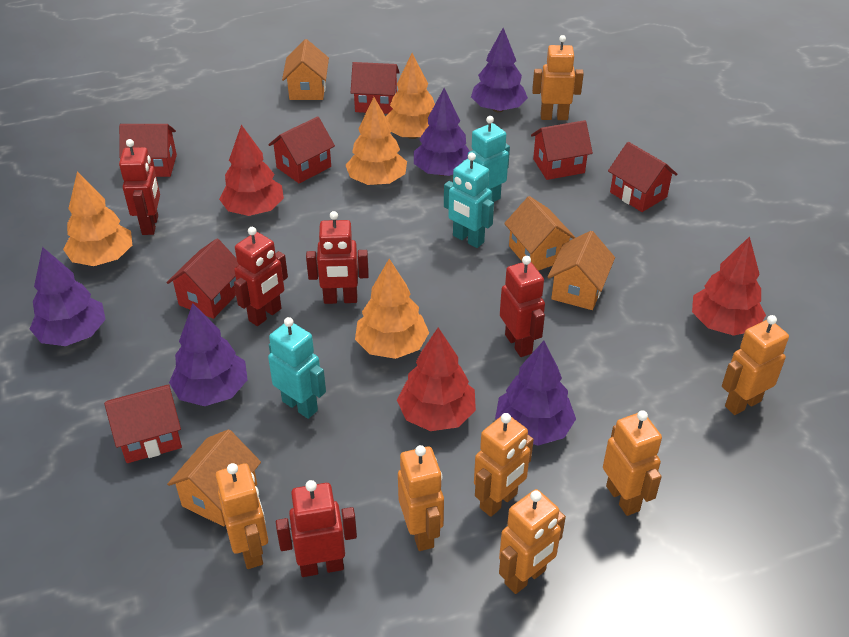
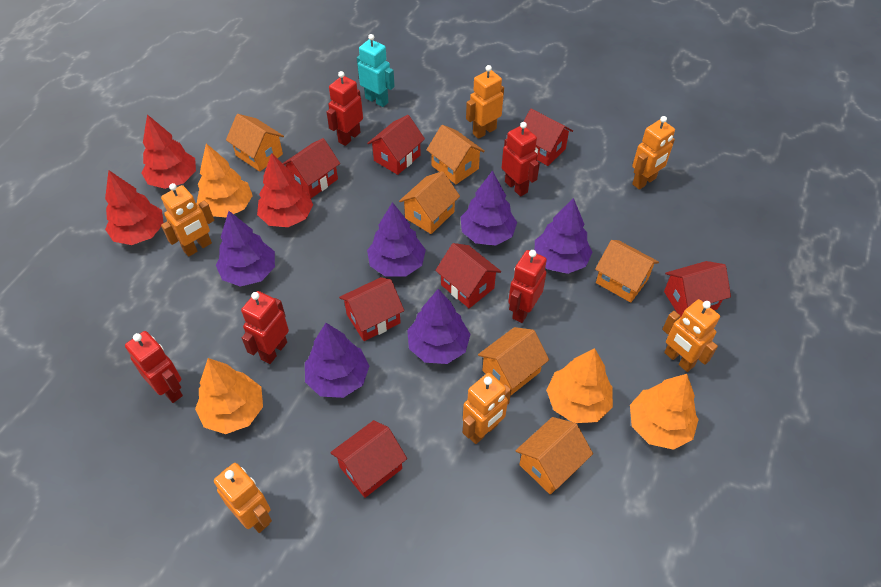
orange house: [167,429,261,526] [282,39,329,100] [504,196,576,271] [548,231,615,310] = 4 -> [226,114,284,172] [399,171,460,234] [427,125,485,184] [478,327,549,395] [516,417,593,494] [595,240,659,303] = 6
orange robot: [215,463,268,569] [398,445,444,551] [474,413,534,517] [499,489,566,594] [532,35,584,120] [603,410,662,516] [722,315,789,415] = 7 -> [161,183,214,257] [214,463,272,533] [463,373,511,444] [466,65,504,139] [632,116,675,190] [662,299,720,372] = 6
purple tree: [30,247,106,346] [169,303,248,406] [414,88,470,176] [471,28,528,112] [495,341,576,446] = 5 -> [216,211,275,287] [305,323,369,398] [367,202,426,277] [407,289,470,364] [461,171,517,245] [535,198,593,274] = 6
turquoise robot: [268,317,326,419] [444,153,494,248] [463,116,510,202] = 3 -> [357,34,395,107] = 1

